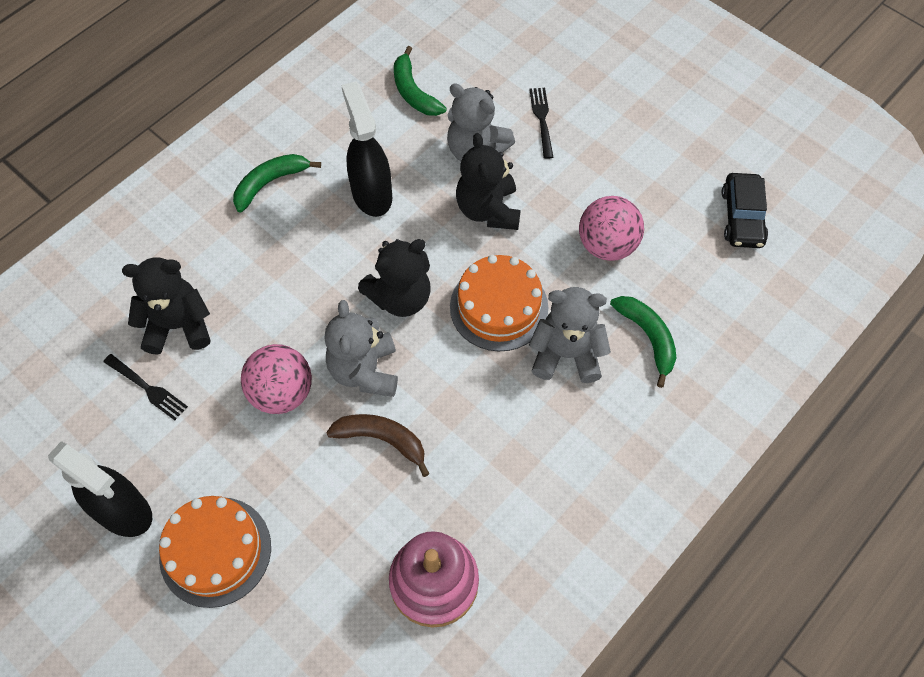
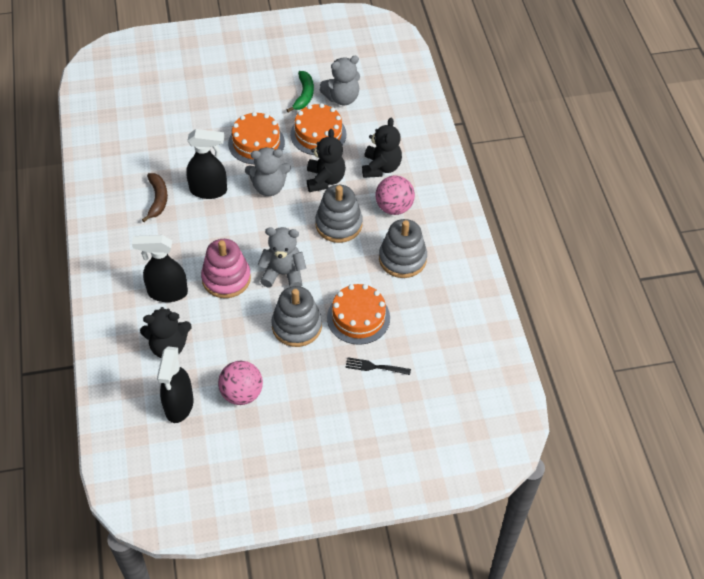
black car: [722,173,768,248] = 1 -> none = 0
black fork: [103,354,188,420] [529,88,553,159] = 2 -> [345,357,411,375] = 1
black spray bottle: [48,441,152,537] [341,81,392,217] = 2 -> [132,235,188,302] [157,346,193,423] [186,129,227,199] = 3
green banana: [233,154,321,213] [394,46,447,116] [610,296,676,388] = 3 -> [287,71,314,112] = 1
grey stacking toy: none = 0 -> [271,286,322,347] [315,185,363,243] [379,219,427,278] = 3
orange cake: [159,496,271,608] [450,255,548,352] = 2 -> [228,112,285,164] [290,103,347,155] [327,284,390,345] = 3

